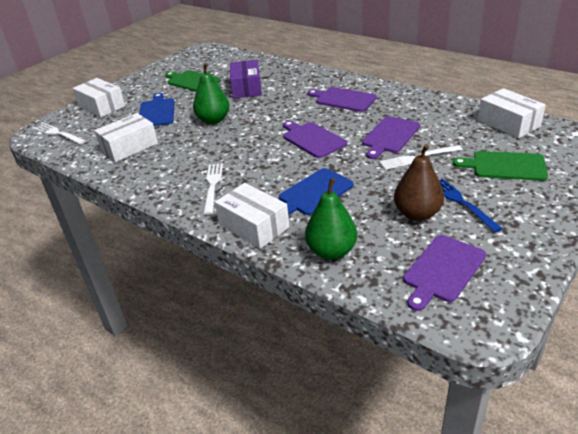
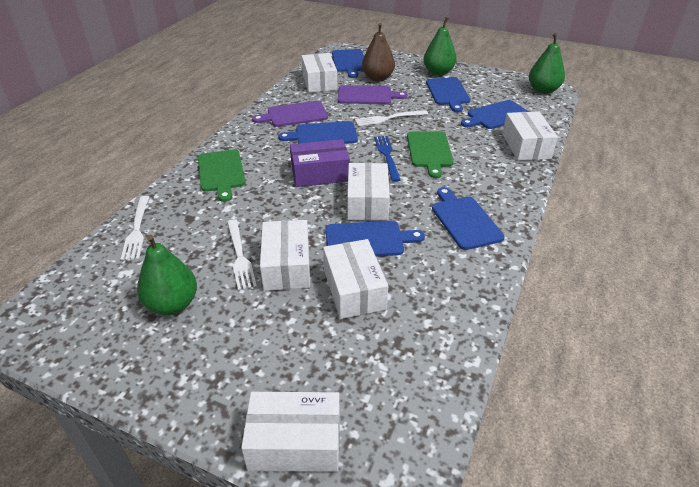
blue cutting board: [139,93,175,126] [279,168,354,216] = 2 -> [278,121,358,144] [325,221,425,257] [332,49,364,78] [426,78,470,112] [432,187,504,250] [461,100,529,129] = 6
green pear: [193,63,230,124] [305,178,357,260] = 2 -> [137,235,197,315] [423,17,457,76] [529,33,565,94] = 3
purple cutting board: [283,121,347,158] [307,87,377,112] [362,116,420,159] [403,235,486,311] = 4 -> [252,101,328,127] [338,85,408,104] = 2
white box: [73,78,125,117] [94,113,158,162] [215,183,289,249] [478,88,546,138] = 4 -> [241,392,340,472] [260,220,310,291] [302,53,337,93] [323,239,388,319] [347,163,390,221] [502,111,558,161] = 6

